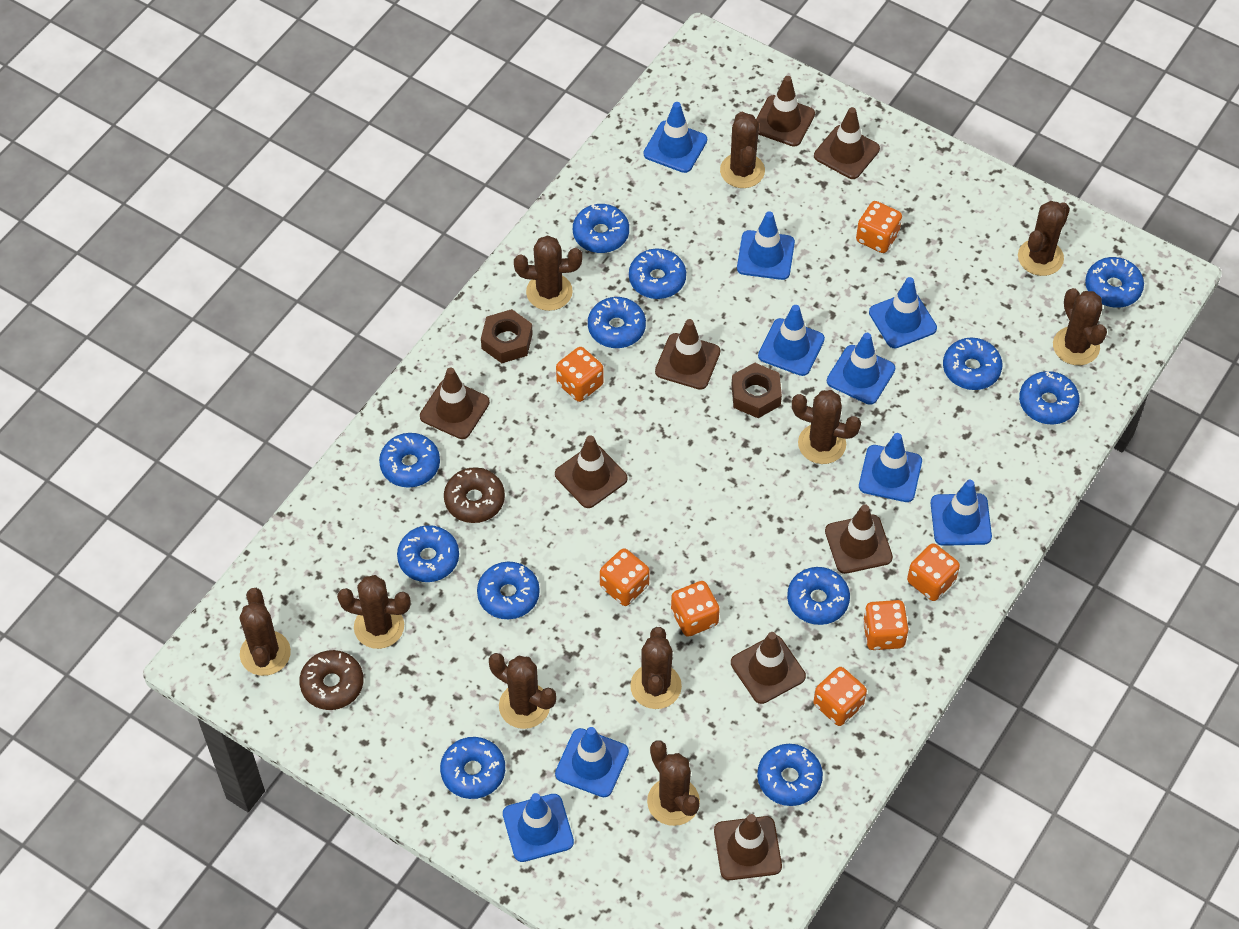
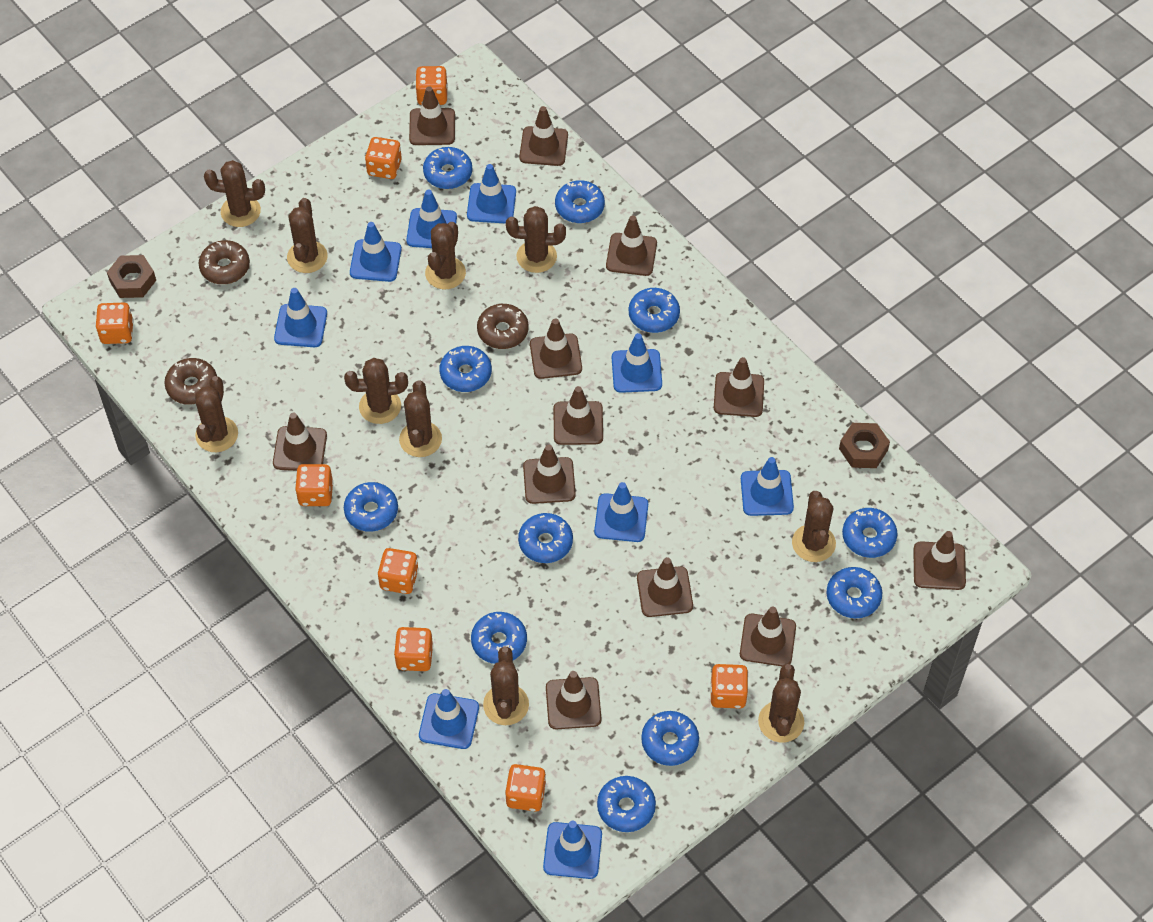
blue donut: [379,433,440,488] [397,525,459,582] [440,737,505,799] [477,562,540,619] [573,204,629,253] [588,297,646,348] [629,248,686,299] [757,744,823,806] [787,567,850,625] [943,338,1002,390] [1019,371,1079,425] [1085,257,1144,308] = 12 -> [344,482,398,532] [423,147,472,189] [439,346,492,392] [471,612,527,664] [518,513,573,563] [555,180,605,223] [597,776,656,832] [629,288,680,333] [641,711,699,766] [827,567,882,618] [842,508,898,558] = 11
brown donut: [299,650,364,710] [444,467,505,523] = 2 -> [164,358,217,405] [199,240,250,284] [477,304,529,349] = 3
brown traffic cone: [420,367,490,439] [555,435,628,508] [655,319,720,390] [714,814,782,880] [731,632,806,704] [756,76,815,146] [814,107,880,179] [825,504,893,574] = 8 -> [273,413,327,471] [409,86,455,145] [519,106,568,166] [523,444,576,504] [530,318,582,379] [546,671,602,730] [553,386,603,445] [606,215,657,276] [637,557,693,617] [714,357,764,417] [740,606,796,666] [913,531,966,590] = 12
orange dice: [556,347,604,402] [600,548,650,606] [671,581,720,637] [813,667,867,726] [856,201,902,253] [863,600,909,650] [907,543,960,601] = 7 -> [95,303,134,344] [295,464,333,506] [365,137,402,179] [378,548,419,594] [394,627,433,671] [415,66,448,105] [505,764,546,812] [710,664,748,709] = 8

